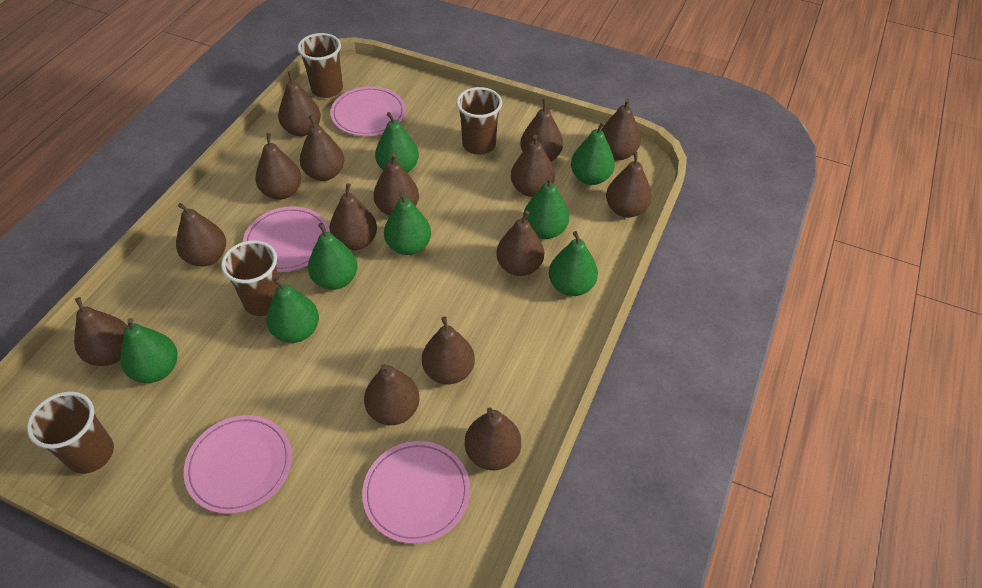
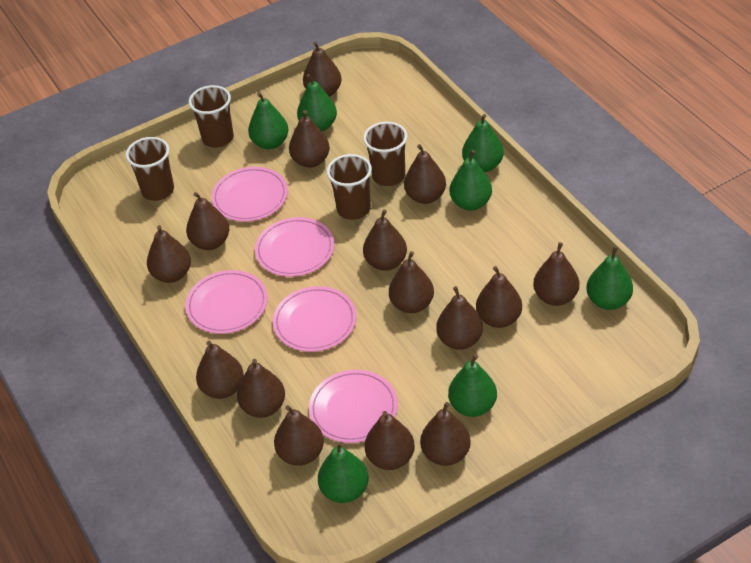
green pear: [120,318,177,383] [266,278,319,343] [308,223,358,290] [375,112,419,173] [384,192,431,255] [523,176,569,239] [549,231,598,296] [571,121,615,185] = 8 -> [248,92,288,149] [297,74,337,131] [318,441,369,503] [448,354,497,417] [450,150,492,211] [462,114,504,172] [586,246,633,310] = 7
pink plate: [184,415,292,514] [243,206,330,272] [330,86,406,136] [362,441,470,544] = 4 -> [185,270,268,334] [211,167,288,222] [255,217,334,277] [273,286,357,352] [309,370,398,443] = 5

